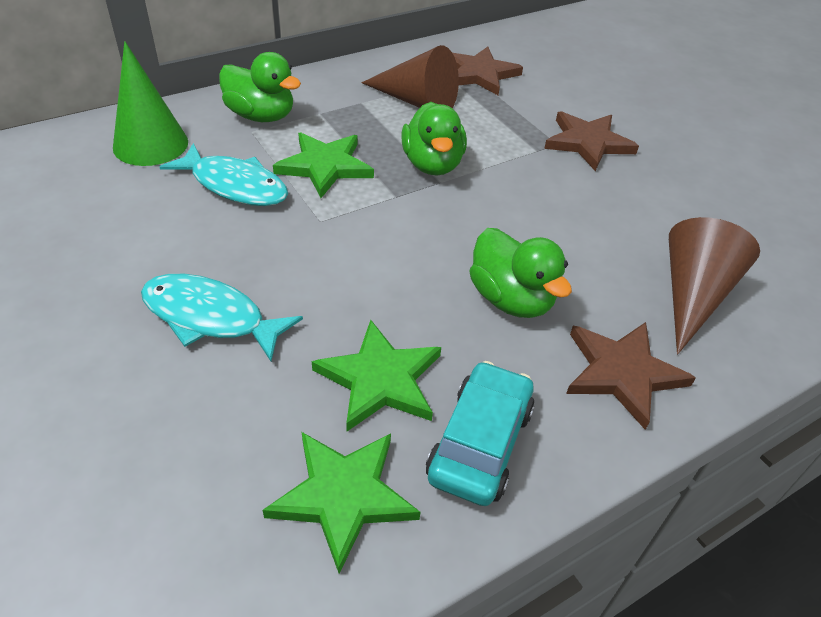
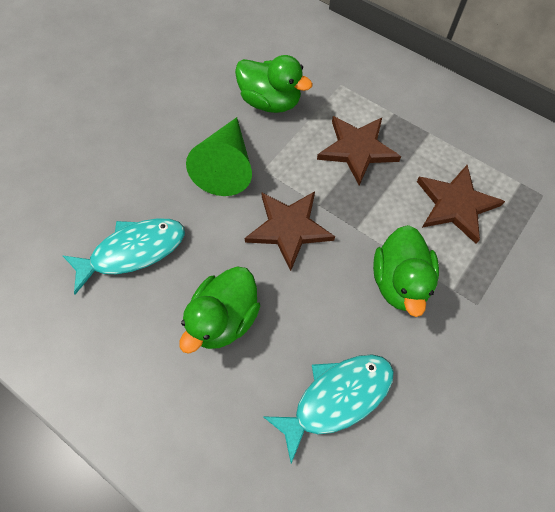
brown cone: [361,45,459,108] [669,217,760,354] = 2 -> none = 0
green star: [262,432,420,574] [273,132,374,198] [312,320,441,431] = 3 -> none = 0
turquoise car: [426,361,535,506] = 1 -> none = 0

